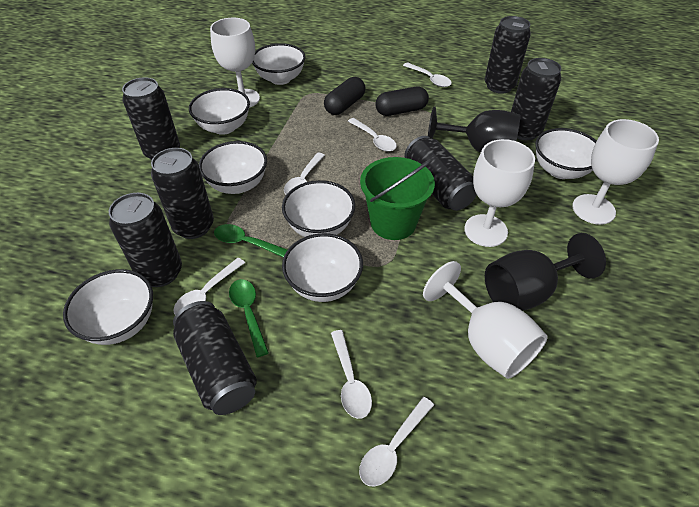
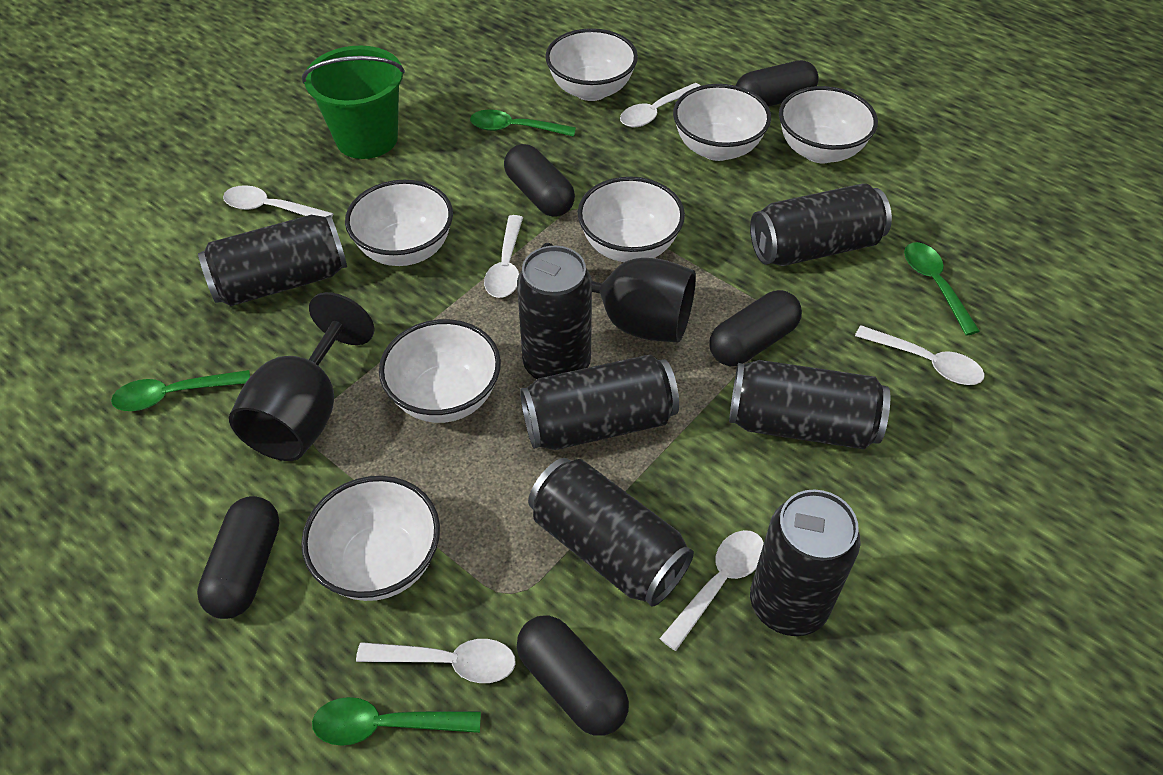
black capsule: [324,77,366,115] [375,87,429,116] = 2 -> [197,496,279,619] [504,144,575,217] [517,615,629,736] [709,290,802,366] [736,60,819,107] = 5
green spoon: [214,224,287,258] [229,279,269,357] = 2 -> [111,370,250,411] [312,697,481,746] [470,110,576,137] [904,242,980,336] = 4
white goblet: [210,18,260,108] [423,261,548,379] [464,139,535,247] [572,119,659,225] = 4 -> none = 0

